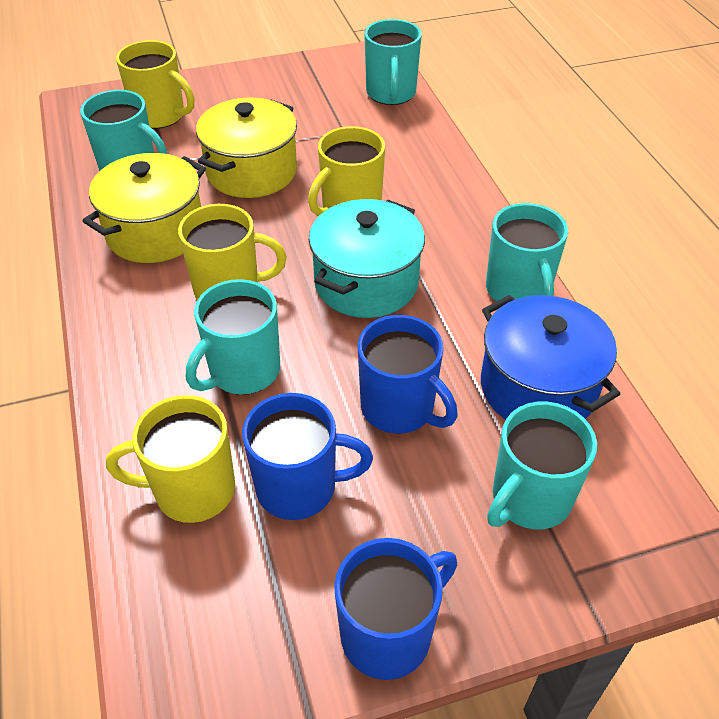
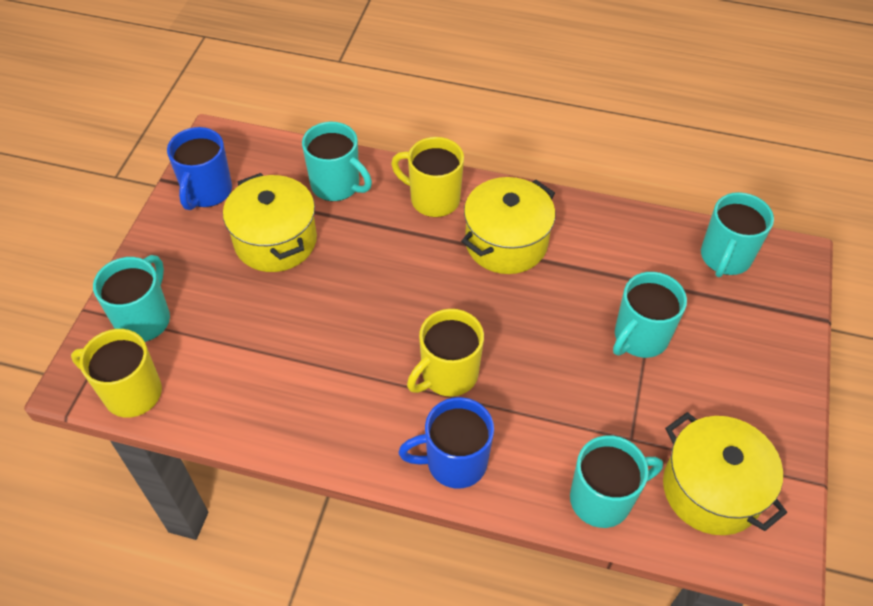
blue mug: [242,393,373,520] [334,538,457,680] [358,315,458,434] = 3 -> [167,127,232,210] [399,397,494,489] = 2
blue pot: [481,295,620,420] = 1 -> none = 0
turquoise pot: [309,199,425,318] = 1 -> none = 0
yellow mug: [106,395,235,523] [116,40,194,129] [178,204,287,300] [308,126,385,216] = 4 -> [71,329,162,418] [391,137,464,217] [407,309,484,397] = 3
yellow pot: [83,153,206,263] [196,98,297,198] = 2 -> [223,173,317,272] [461,177,555,274] [663,412,787,535] = 3

